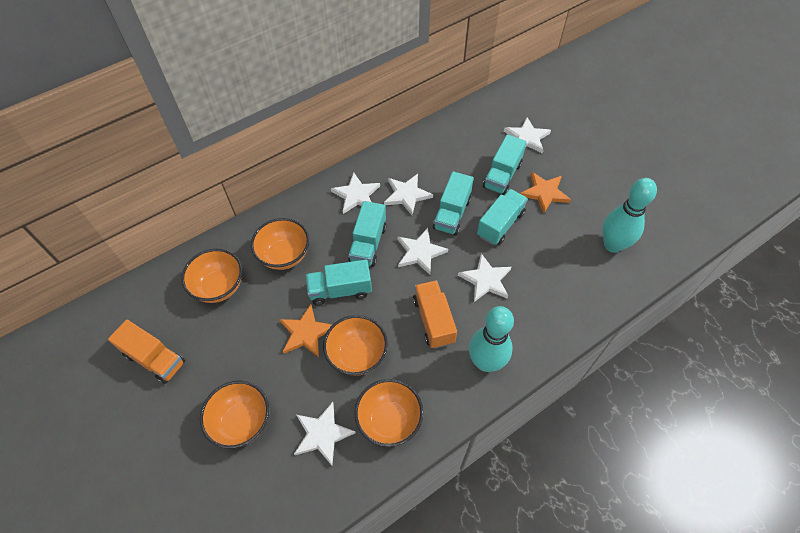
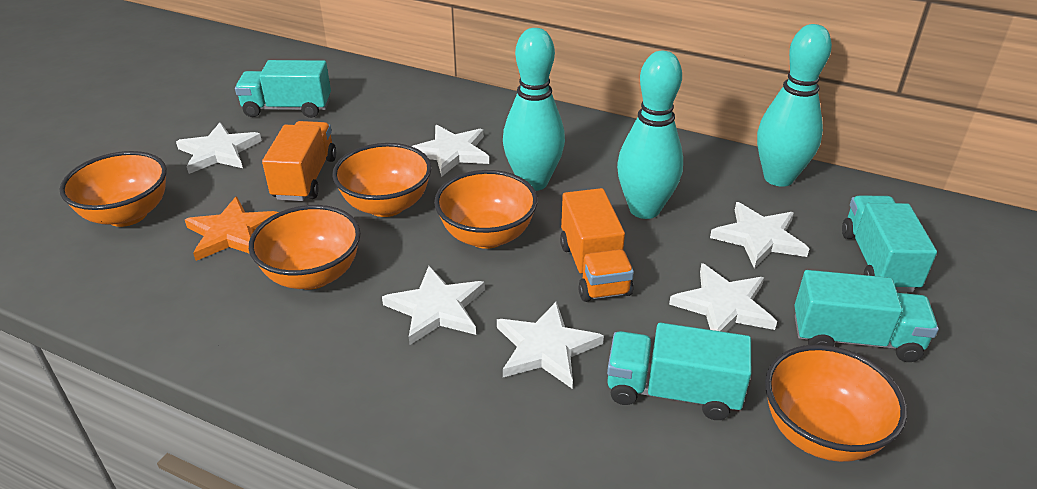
orange star: [279,305,332,357] [520,172,571,214] = 2 -> [185,196,278,261] = 1
turquoise bowling pin: [469,306,514,372] [602,178,657,253] = 2 -> [503,28,565,191] [617,51,683,219] [757,24,832,187] = 3
turquoise truck: [306,260,372,305] [348,201,387,267] [433,171,474,235] [477,189,528,245] [483,134,527,195] = 5 -> [235,60,331,118] [607,323,751,420] [794,270,939,362] [842,195,937,292] = 4

